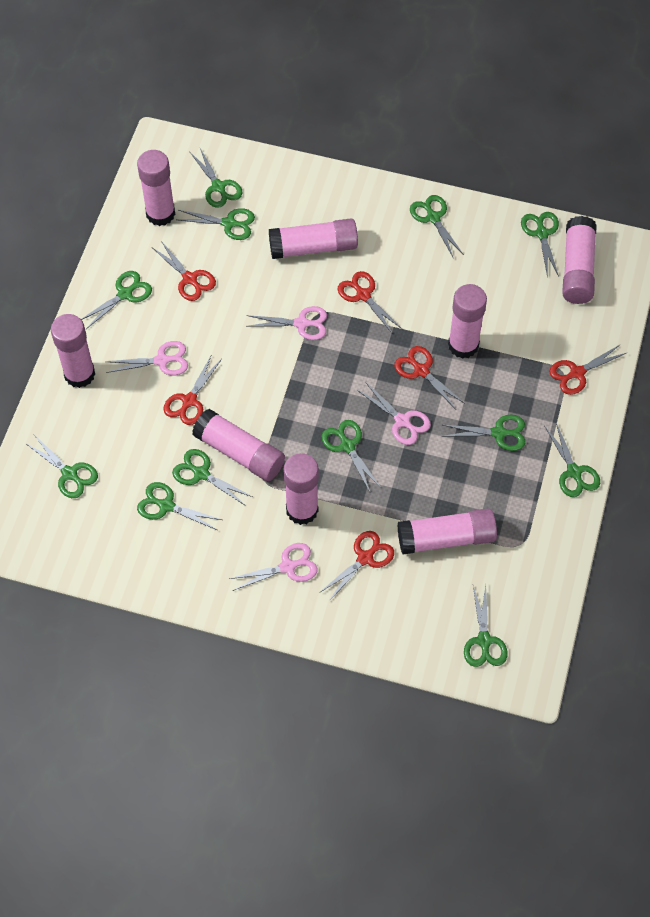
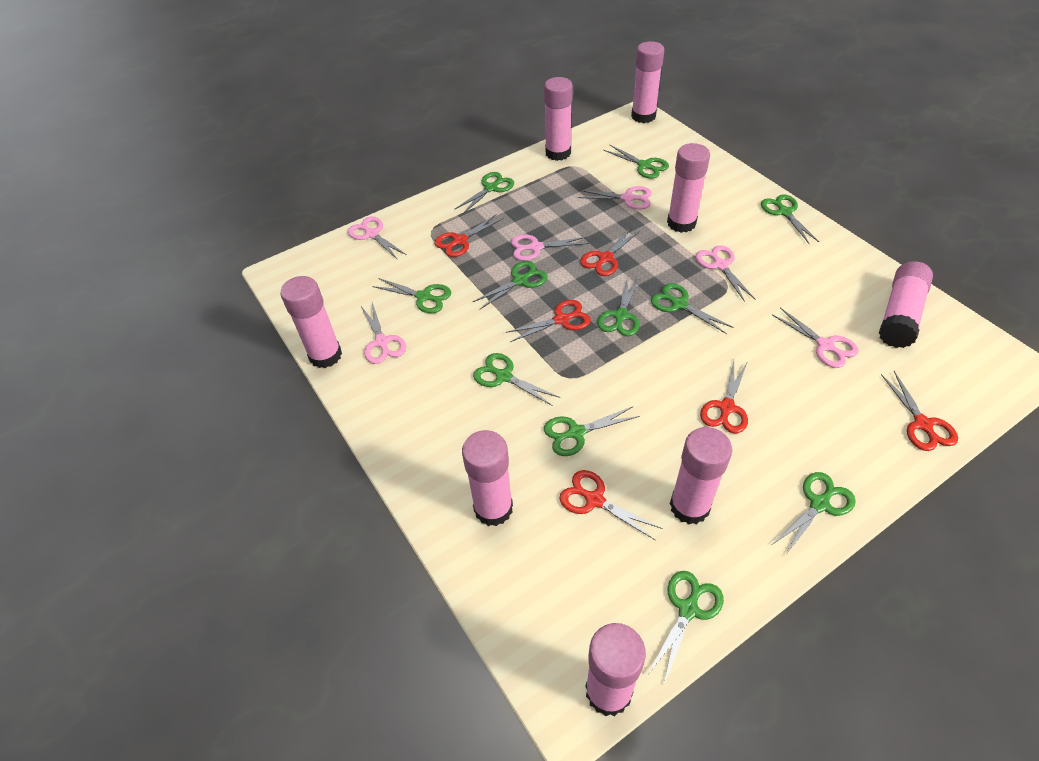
green scissors: [25,435,98,498] [81,271,152,329] [137,482,222,530] [172,449,253,506] [176,208,255,240] [190,148,242,208] [322,420,381,492] [410,195,464,259] [443,415,525,451] [464,585,507,667] [521,212,559,278] [545,423,600,497] = 12 -> [372,278,451,313] [454,172,514,214] [473,261,548,309] [473,353,560,406] [544,407,640,456] [597,275,640,336] [604,145,669,179] [648,571,724,684] [651,283,733,334] [761,195,819,244] [773,472,856,556] = 11
pink scissors: [106,341,188,375] [229,543,318,591] [247,306,327,340] [357,382,431,445] = 4 -> [348,217,407,260] [361,303,406,364] [511,235,589,261] [578,186,651,209] [696,245,756,302] [772,308,859,368] = 6

